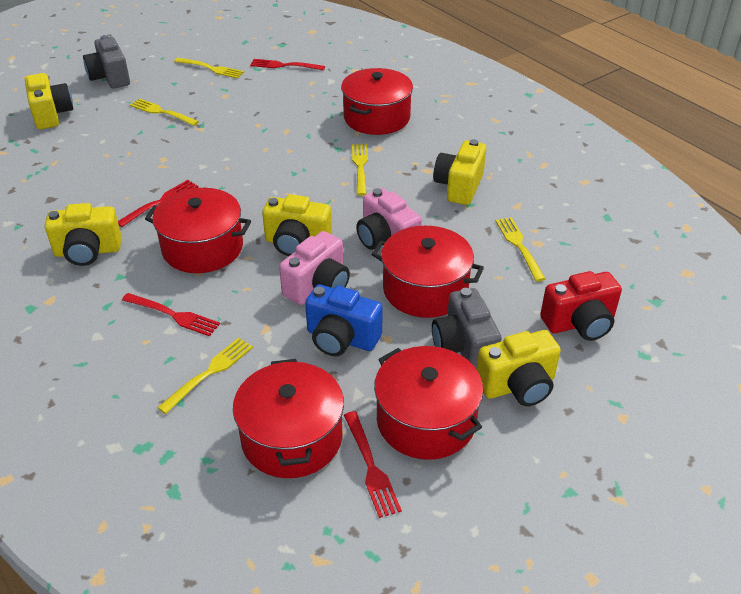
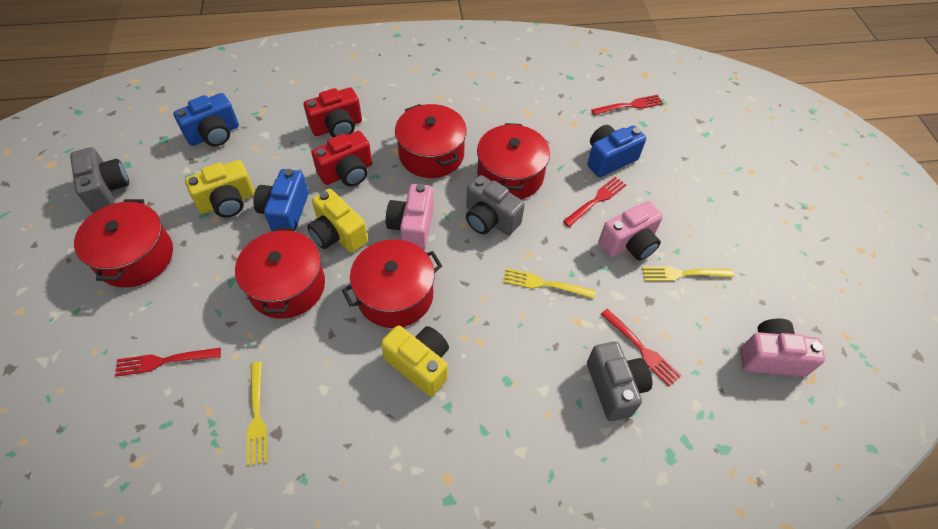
blue camera: [305,285,383,356] = 1 -> [173,93,239,147] [253,169,308,232] [587,125,646,177] = 3
grey camera: [83,35,130,88] [432,288,502,369] = 2 -> [70,147,129,213] [466,175,525,235] [587,341,652,421] = 3
pink camera: [279,231,350,305] [356,188,422,250] = 2 -> [386,184,434,250] [598,201,663,261] [740,318,825,377] = 3
red camera: [540,271,622,341] = 1 -> [304,87,362,137] [311,131,372,186] = 2
yellow camera: [25,73,73,129] [45,203,122,266] [262,194,332,256] [433,139,486,205] [476,330,561,406] = 5 -> [185,160,255,217] [307,189,368,253] [381,325,449,396] = 3
yellow fork: [130,98,199,126] [157,338,253,414] [174,58,244,79] [352,144,368,196] [496,217,546,282] = 5 -> [247,362,267,466] [503,268,595,299] [642,266,734,281] = 3

